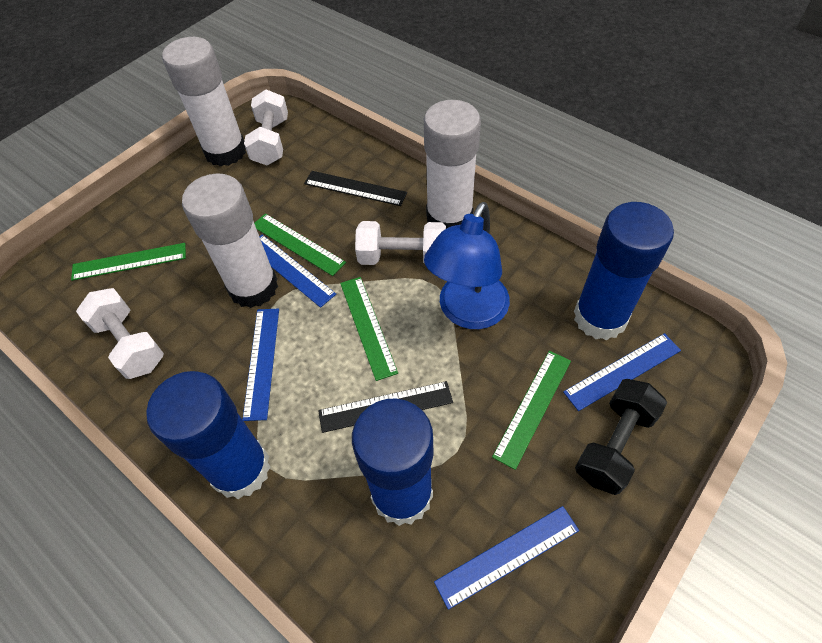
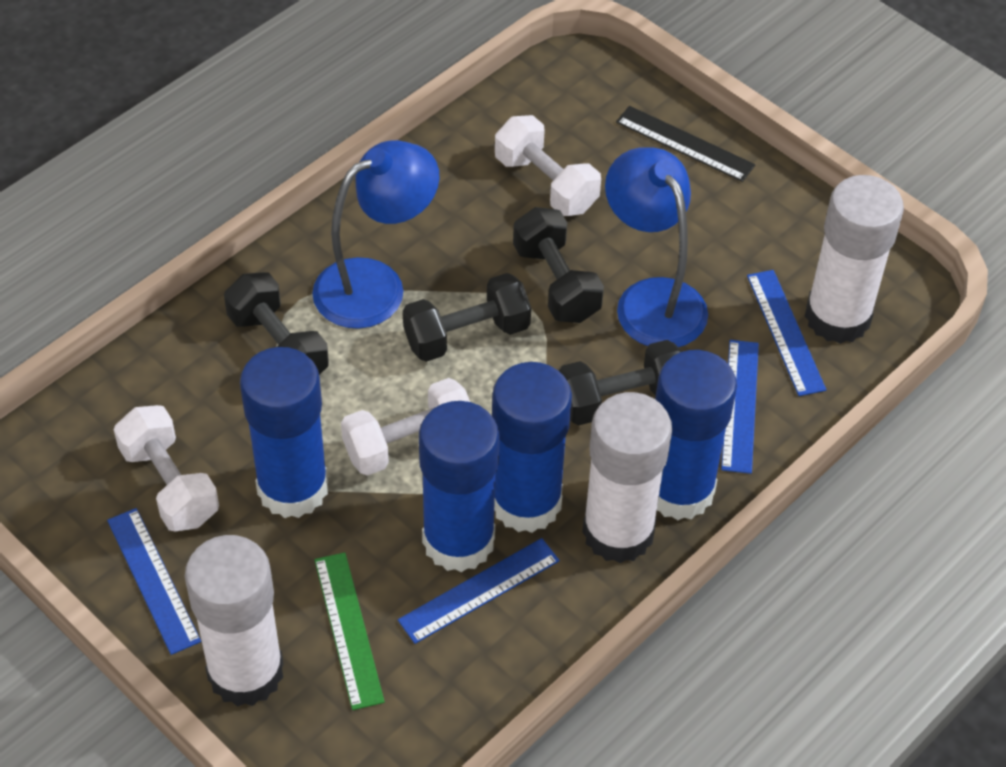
black dumbbell: [575,379,667,495] = 1 -> [224,272,329,375] [403,273,531,362] [513,207,604,323] [559,340,682,426] = 4
black ruler: [304,171,407,206] [318,381,453,433] = 2 -> [616,106,755,182] = 1
blue glue stick: [146,371,271,499] [352,398,433,526] [574,202,674,340] = 3 -> [240,347,328,518] [419,401,500,572] [492,362,572,533] [655,350,737,520] = 4
blue lamp: [424,202,510,329] = 1 -> [312,140,440,329] [605,147,708,347] = 2
green ruler: [71,243,186,281] [254,214,346,276] [340,277,398,381] [492,351,571,470] = 4 -> [315,552,385,710] = 1

